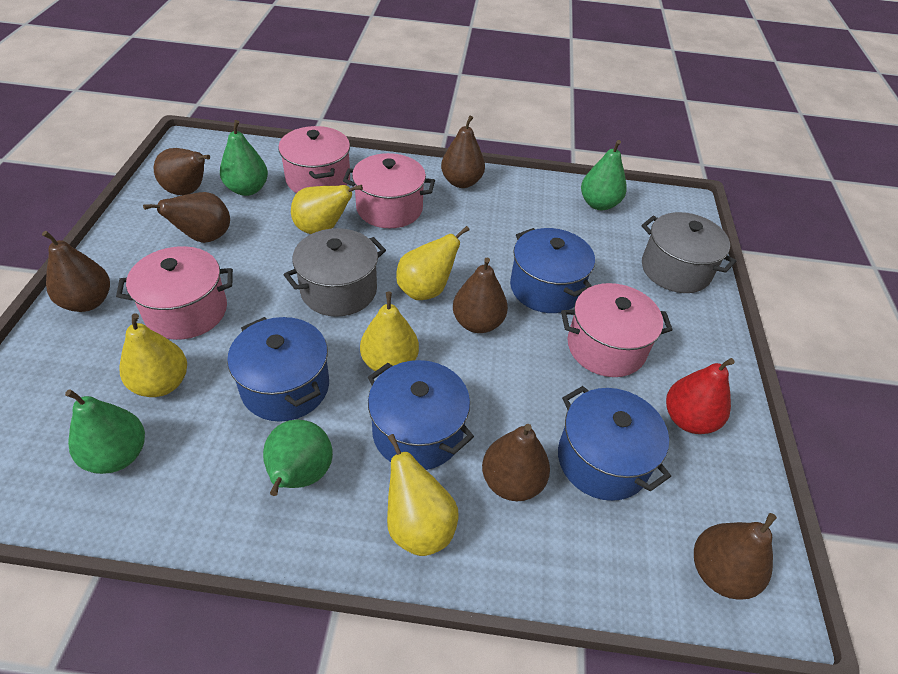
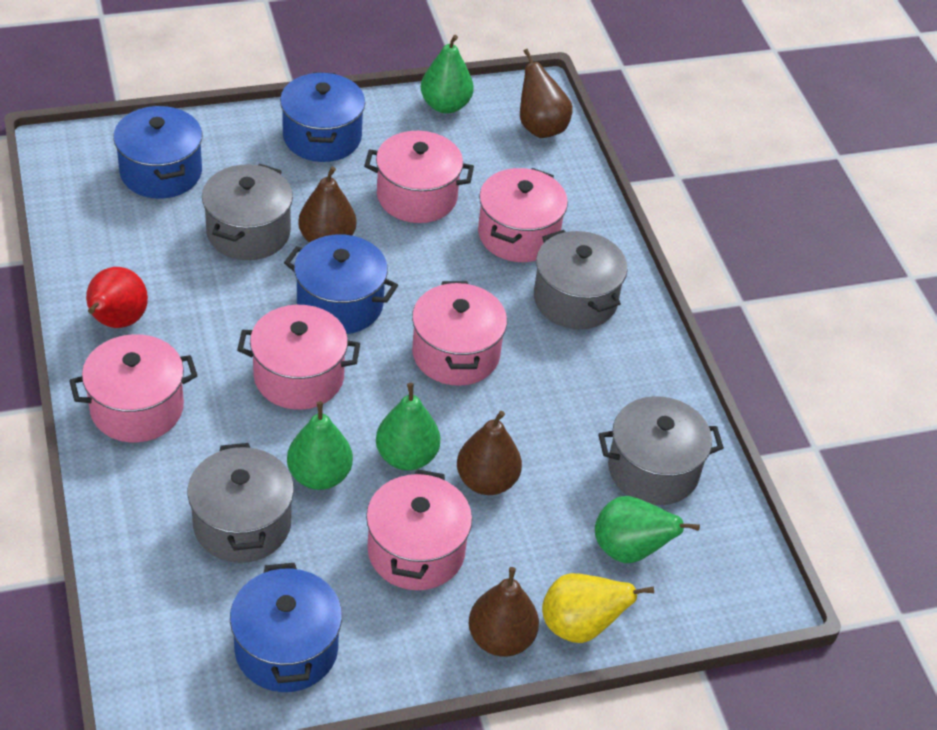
brown pear: [42,231,110,312] [143,192,230,243] [154,148,210,195] [441,115,485,188] [453,257,508,333] [482,424,550,501] [694,513,777,600] = 7 -> [298,167,356,243] [457,411,522,495] [469,567,539,656] [520,49,573,138] = 4
grey pot: [284,228,386,317] [642,212,737,293] = 2 -> [188,443,294,563] [202,164,293,260] [534,230,628,329] [598,396,724,505] = 4
pink pot: [116,246,233,340] [278,126,350,193] [343,153,435,228] [561,283,673,377] = 4 -> [69,334,197,443] [237,305,360,410] [364,131,474,223] [366,469,472,590] [412,281,507,386] [478,168,568,262] = 6
yellow pear: [119,313,187,397] [291,185,363,234] [360,292,419,374] [387,434,458,556] [396,226,469,300] = 5 -> [542,573,654,643] = 1

